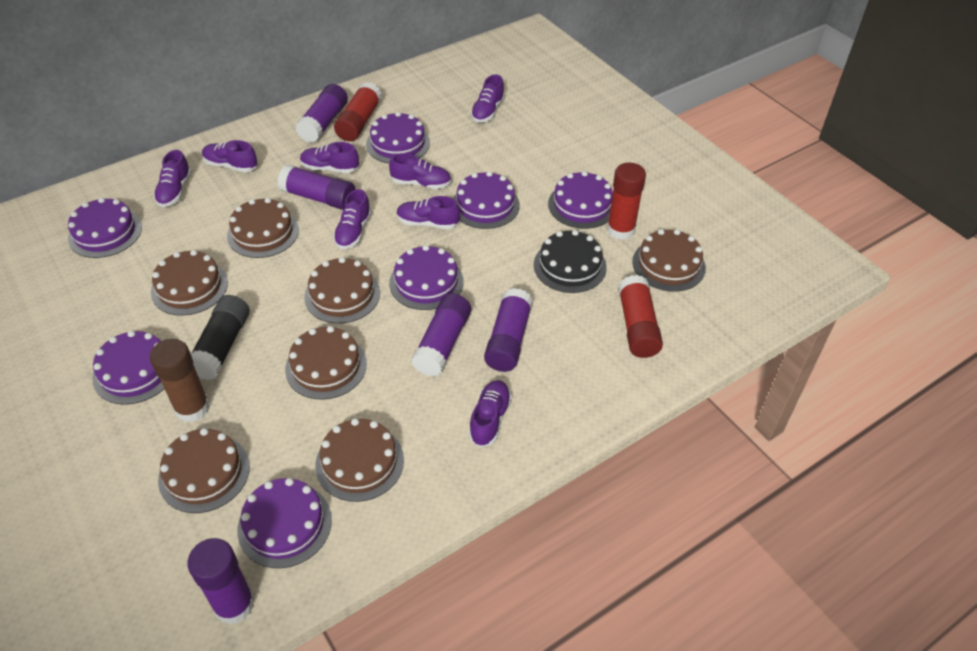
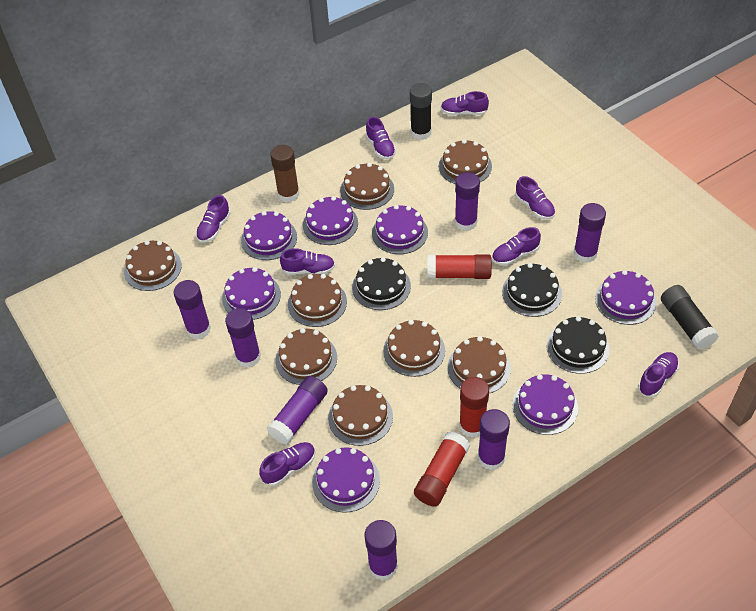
black cake: [534,230,607,293] = 1 -> [352,257,411,310] [502,263,562,317] [546,316,610,374] = 3
black glue stick: [190,295,250,380] = 1 -> [410,83,432,140] [661,285,719,350] = 2
brown cake: [151,250,228,315] [158,428,250,513] [227,198,299,258] [285,326,367,400] [304,257,380,323] [315,418,404,502] [632,229,706,292] = 7 -> [124,240,182,291] [276,328,337,385] [288,274,347,327] [328,385,393,446] [340,163,394,210] [383,320,445,377] [439,139,492,184] [447,336,511,393] = 8
purple glue stick: [187,538,255,625] [278,164,355,210] [295,84,348,143] [411,293,471,377] [484,288,533,372] = 5 -> [173,280,211,339] [225,308,261,368] [267,376,328,445] [364,520,398,580] [455,172,480,231] [478,409,510,470] [574,203,606,263] = 7

